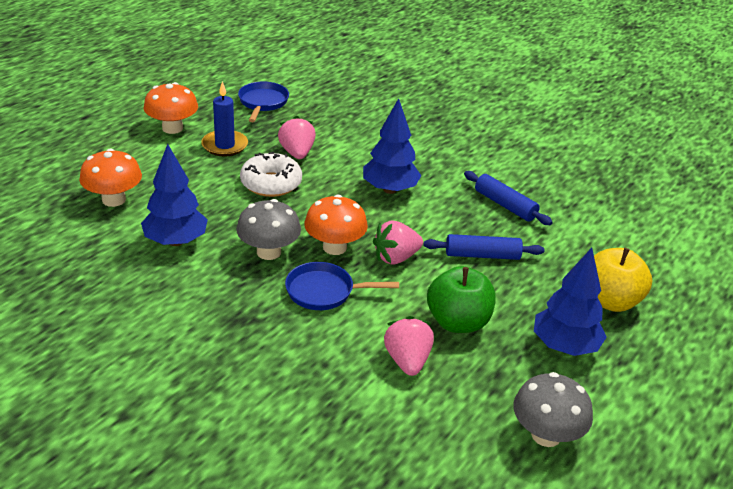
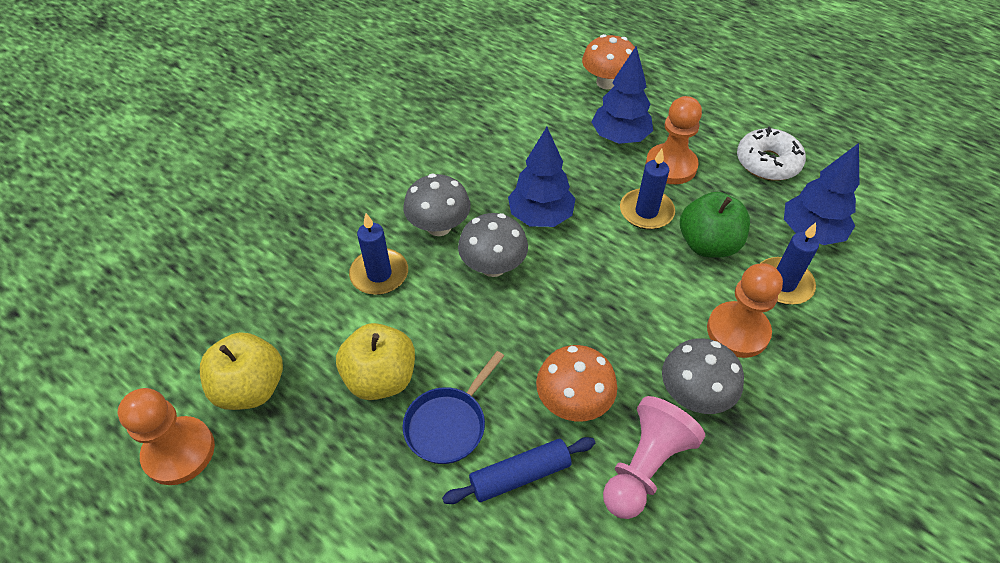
blue candle: [201,81,248,157] = 1 -> [349,213,408,295] [620,149,675,230] [760,223,819,305] = 3
blue pan: [238,81,289,122] [285,262,399,310] = 2 -> [403,351,504,464] = 1
blue rolling pin: [424,234,545,260] [464,171,553,225] = 2 -> [442,437,595,504] = 1
grey mushroom: [236,199,301,260] [514,372,593,447] = 2 -> [403,174,471,236] [458,213,528,277] [662,338,744,414] = 3
orange mushroom: [79,148,142,207] [144,82,198,134] [304,194,368,255] = 3 -> [536,345,617,422] [582,34,635,90] = 2
orange pawn: none = 0 -> [118,388,215,485] [646,96,702,184] [707,263,783,358] = 3
pink pawn: none = 0 -> [603,396,705,519] = 1
pink strawberry: [278,116,316,159] [373,221,423,265] [384,316,434,376] = 3 -> none = 0
yellow apple: [594,248,652,312] = 1 -> [200,332,283,410] [336,323,415,400] = 2

